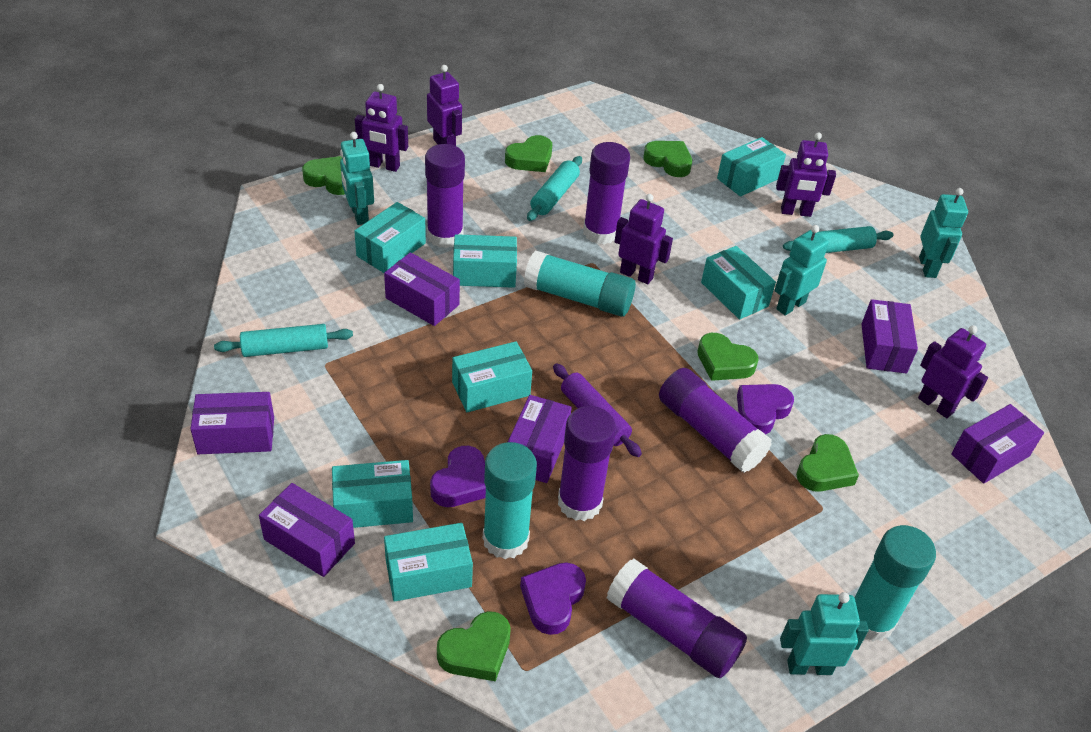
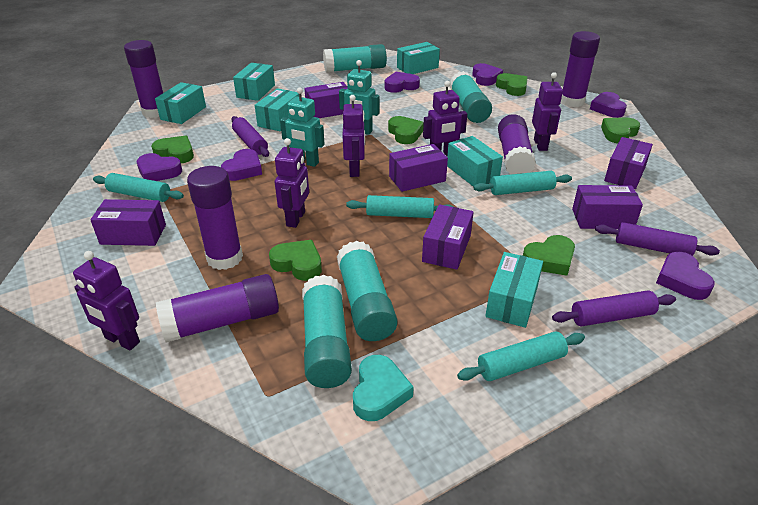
purple heart: [430,446,486,507] [520,562,586,635] [737,384,794,435] = 3 -> [137,153,182,181] [221,149,262,181] [385,72,420,93] [472,63,503,86] [590,92,627,118] [656,252,715,300] = 6
purple rolling pin: [553,363,642,457] = 1 -> [231,116,269,157] [552,290,676,326] [595,222,720,256] = 3
turquoise box: [332,460,413,528] [354,202,426,273] [384,523,473,602] [452,341,532,412] [453,234,517,288] [701,246,776,319] [717,137,786,197] = 7 -> [155,82,206,124] [233,63,275,101] [255,88,299,131] [397,42,440,74] [447,136,503,187] [485,252,543,328] = 6
turquoise glue stick: [483,442,537,559] [524,250,636,317] [855,525,936,641] = 3 -> [302,275,352,388] [323,44,387,73] [337,241,398,341] [450,71,492,123] = 4
turquoise heart: none = 0 -> [353,355,414,421] = 1
turquoise robot: [340,132,374,225] [774,225,829,316] [780,592,868,675] [919,188,968,278] = 4 -> [280,88,324,167] [339,60,379,135] = 2
turquoise rolling pin: [214,324,353,357] [527,156,582,221] [783,226,893,253] = 3 -> [93,173,184,202] [346,195,453,218] [457,331,585,381] [473,171,572,195] = 4

